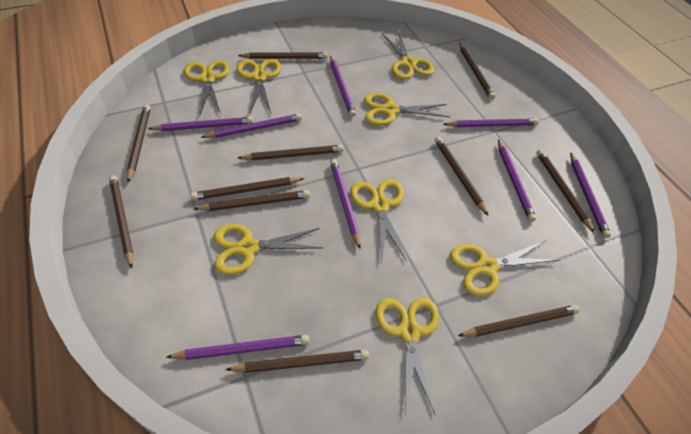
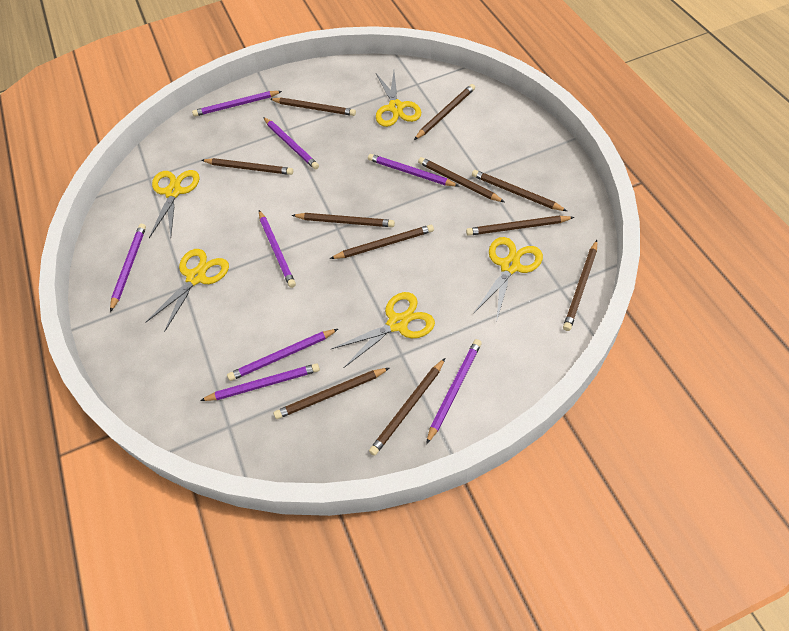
yellow scissors: [184,60,230,116] [214,224,323,275] [236,59,281,113] [350,179,407,262] [364,93,450,126] [375,298,439,416] [382,31,434,80] [450,241,558,296] = 8 -> [145,249,229,332] [149,170,199,238] [331,292,435,368] [376,71,421,127] [473,237,543,323] = 5

